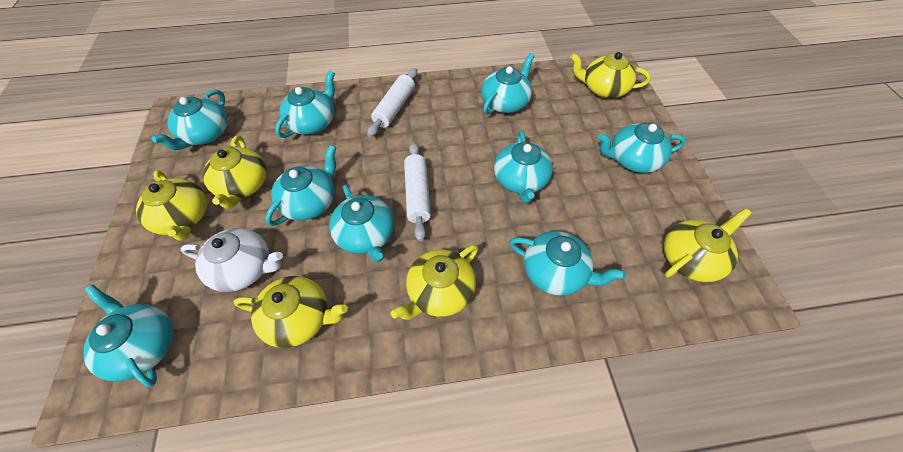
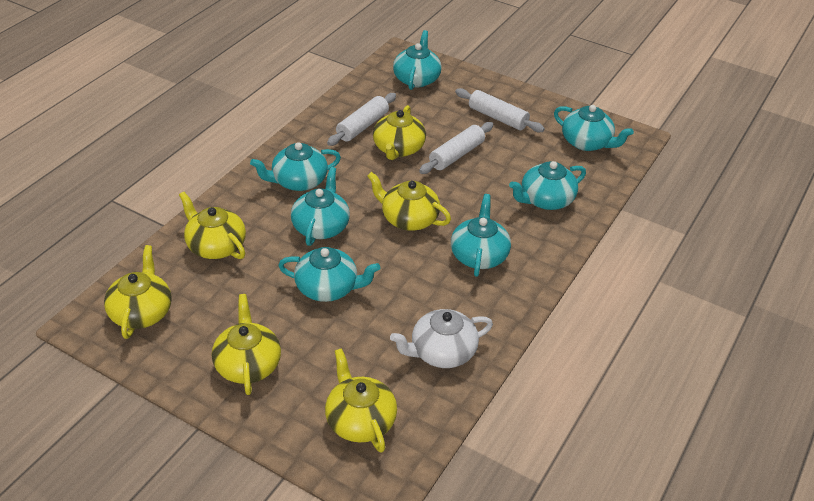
turquoise teapot: [83,285,173,387] [152,90,228,150] [265,145,336,226] [275,71,335,138] [329,185,394,262] [481,53,535,115] [494,130,553,203] [509,231,626,296] [598,123,686,173] = 9 -> [250,142,341,191] [278,247,380,302] [291,167,350,246] [393,30,442,90] [451,194,511,277] [509,161,586,210] [554,105,634,151] = 7
white rolling pin: [367,68,417,137] [404,142,431,242] = 2 -> [327,93,396,146] [419,122,493,174] [455,88,545,132] = 3

